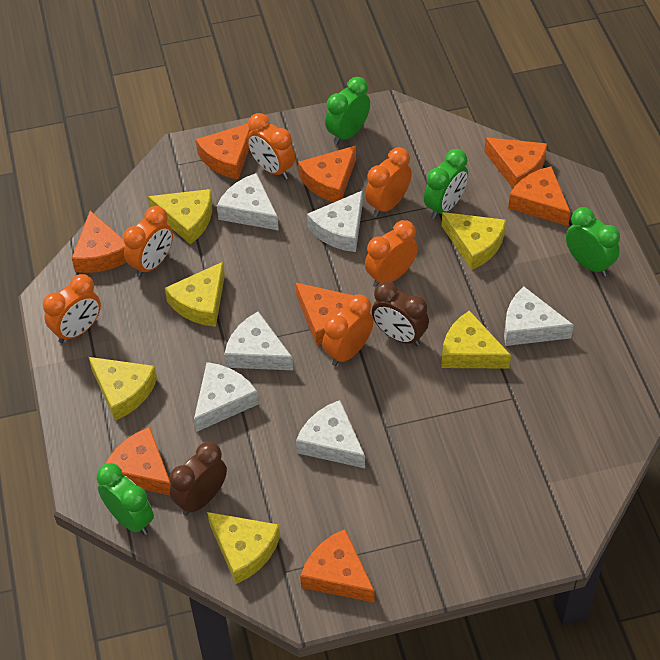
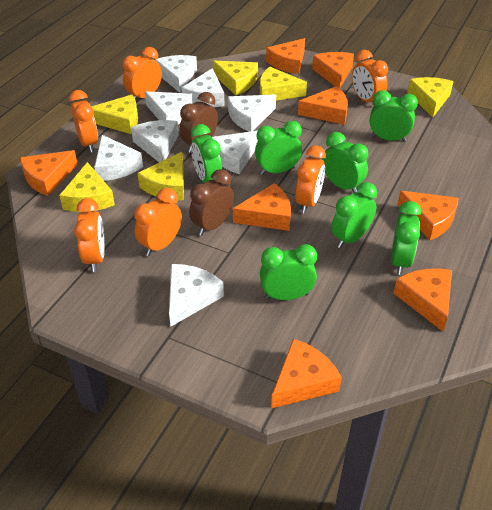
green clock: [97,463,154,535] [325,77,370,145] [424,149,468,219] [566,207,620,277] = 4 -> [191,124,222,183] [255,121,302,175] [260,244,317,300] [322,132,368,193] [331,182,377,248] [370,90,418,142] [391,201,421,275] = 7
white cheese: [194,362,259,432] [217,173,279,231] [224,312,293,370] [296,400,365,468] [307,190,363,252] [504,287,574,346] = 6 -> [94,135,143,181] [131,120,179,162] [145,91,193,124] [155,55,197,93] [169,264,224,326] [181,68,225,107] [212,131,258,174] [228,95,276,132] = 8

